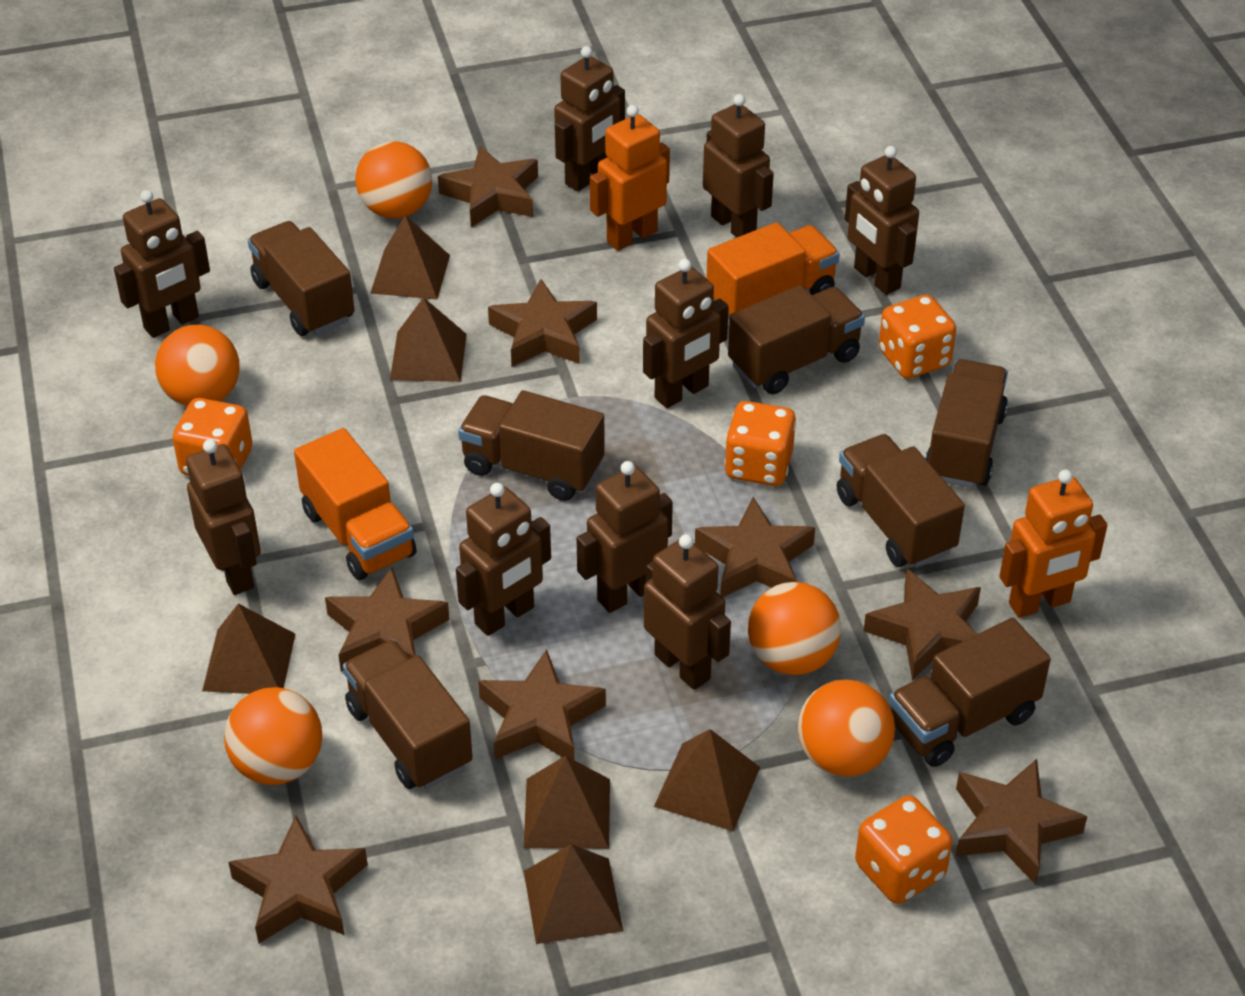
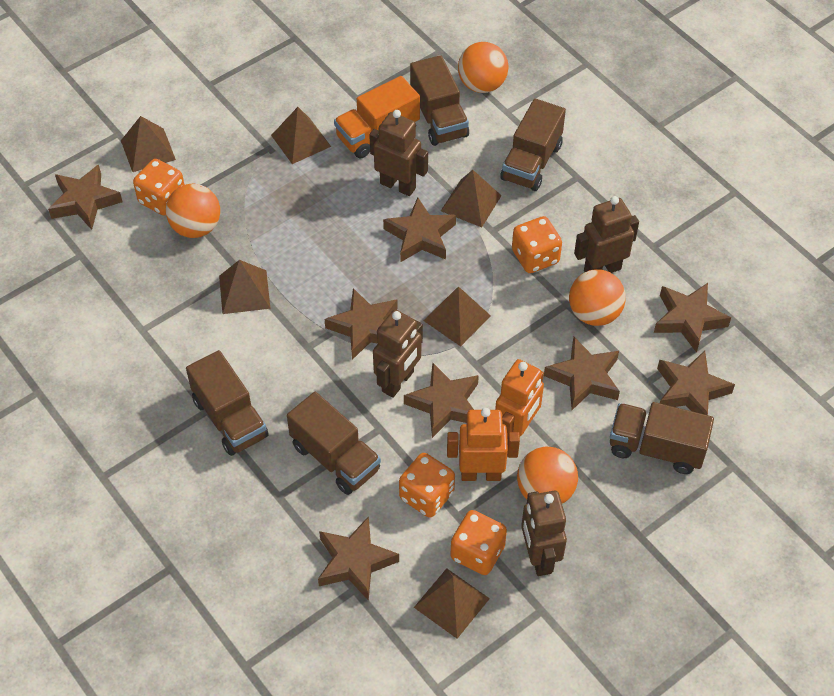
brown robot: [114,190,210,338] [186,439,261,595] [456,483,551,636] [554,46,625,192] [576,461,673,613] [643,259,729,408] [644,534,731,690] [703,94,774,237] [845,146,919,295] = 9 -> [369,110,428,196] [373,310,423,398] [521,491,567,576] [574,196,639,273] = 4
brown truck: [248,221,355,336] [343,639,473,789] [458,390,605,501] [728,285,865,394] [837,434,965,568] [889,618,1051,767] [925,359,1008,488] = 7 -> [186,350,269,456] [287,392,381,495] [410,55,469,146] [500,99,566,191] [610,402,714,474] = 5
orange ball: [155,325,240,407] [224,687,322,785] [355,141,432,219] [748,582,841,675] [798,680,895,777] = 5 -> [166,184,220,238] [458,42,508,93] [517,447,578,504] [569,269,626,326] = 4
orange truck: [294,428,417,580] [706,222,840,321] = 2 -> [334,76,420,158] = 1

